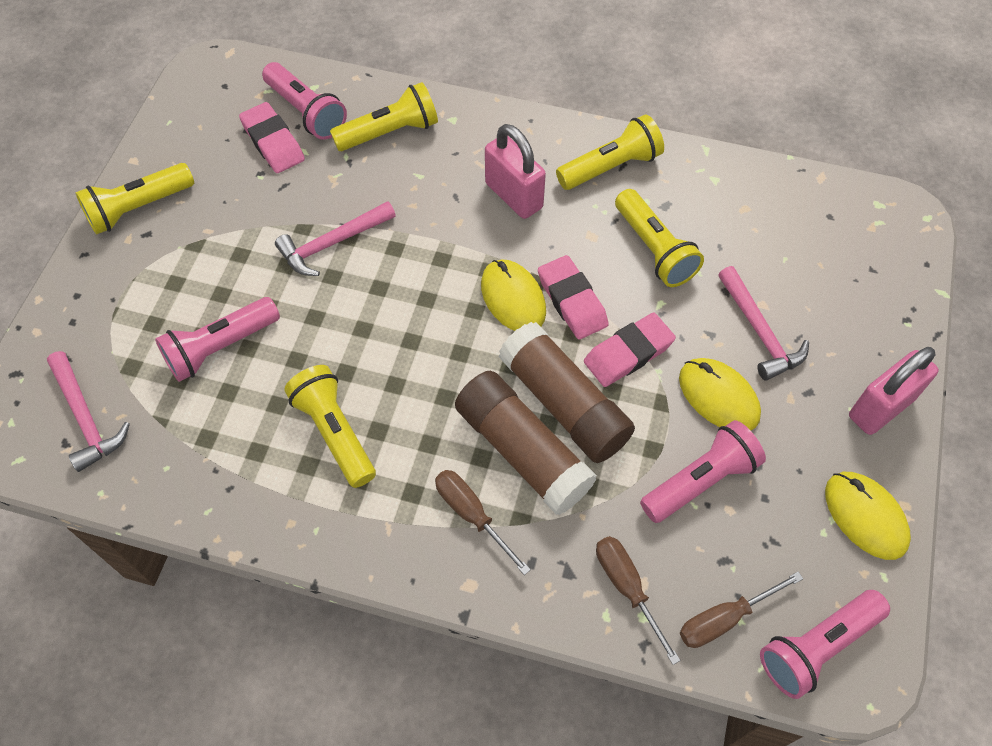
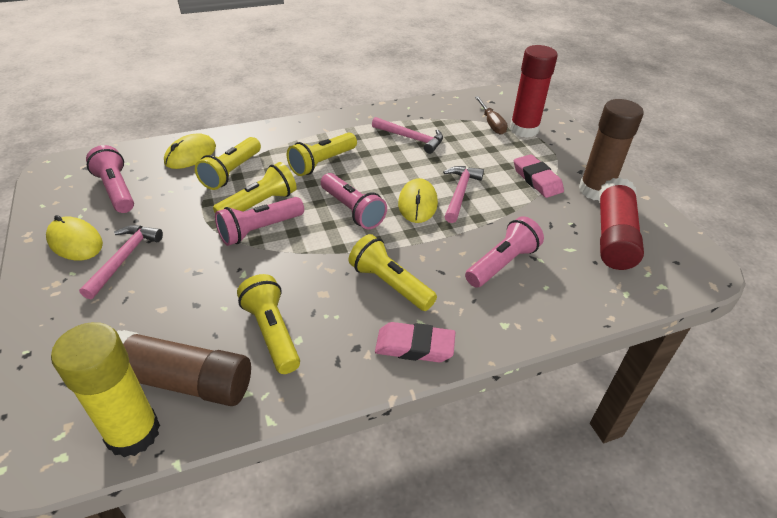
brown screwdriver: [435,470,531,575] [596,536,681,665] [680,572,803,648] = 3 -> [475,96,508,135] = 1
pink eraser: [239,102,305,173] [538,255,609,339] [584,313,676,387] = 3 -> [375,322,455,362] [514,154,564,198] = 2
pink padlock: [485,124,546,219] [849,347,939,435] = 2 -> none = 0
red glue stick: none = 0 -> [510,45,558,138] [599,177,644,270] = 2
yellow glue stick: none = 0 -> [51,322,160,457] = 1

